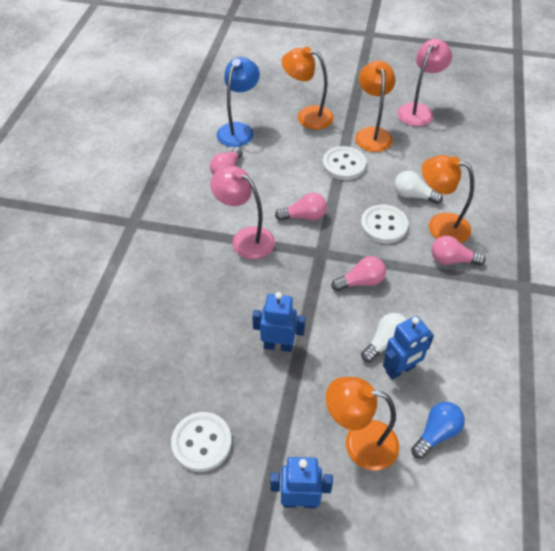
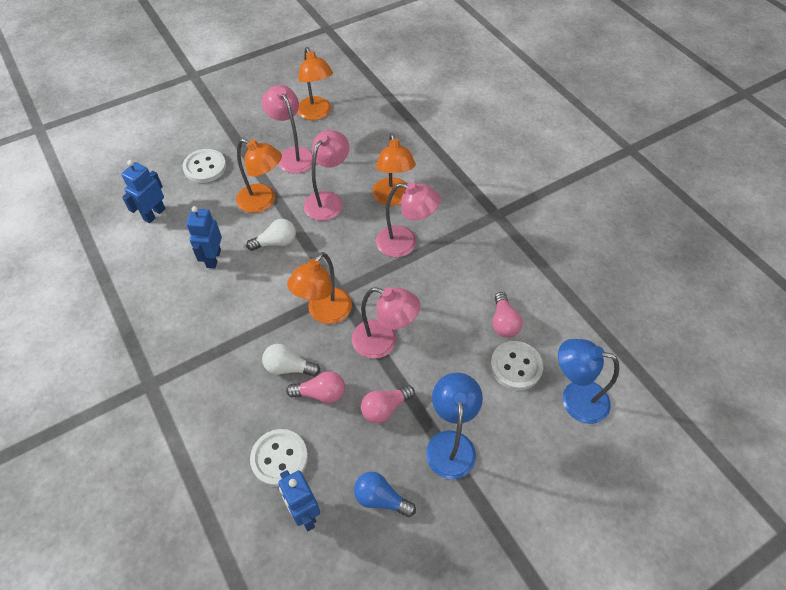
blue lamp: [217,57,260,147] = 1 -> [426,373,483,479] [558,339,619,424] = 2
pink lamp: [210,166,275,259] [397,39,452,126] = 2 -> [262,85,313,174] [304,130,349,221] [352,287,420,359] [376,182,440,257] = 4
pink light bulb: [210,147,243,175] [275,193,327,221] [332,256,386,291] [432,236,485,265] = 4 -> [286,371,345,403] [361,385,415,423] [492,292,523,338] = 3

